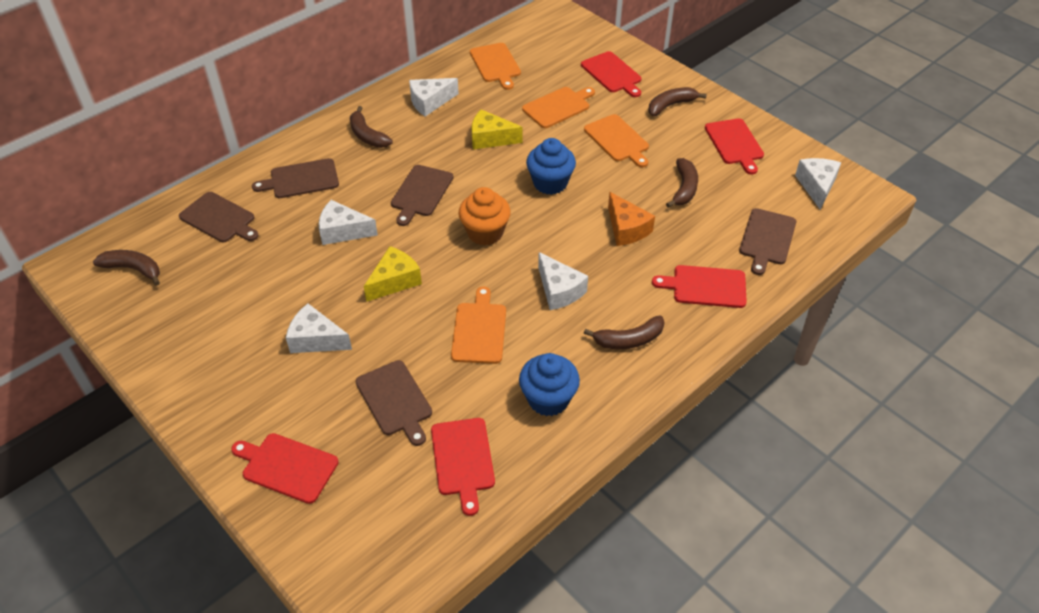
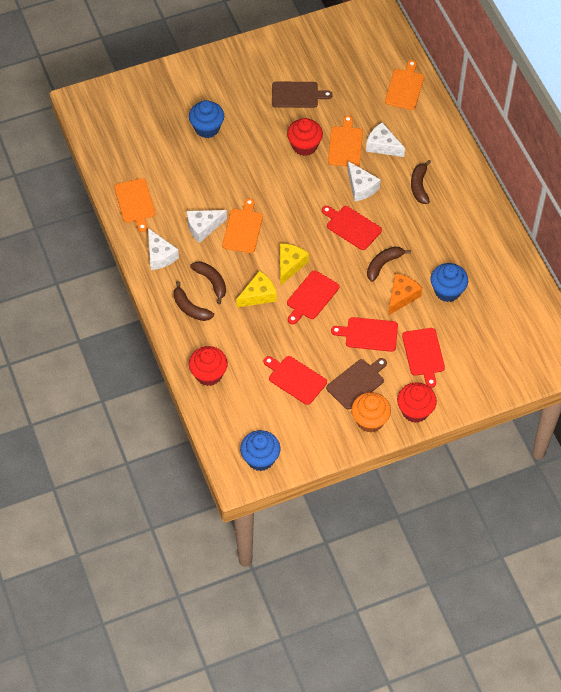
blue cupcake: [519,353,580,416] [526,138,576,195] = 2 -> [189,100,224,138] [240,430,280,471] [431,263,468,302] = 3
brown banana: [93,250,160,286] [350,106,393,148] [584,316,665,349] [648,87,707,116] [666,158,698,208] = 5 -> [174,281,214,321] [190,262,226,304] [367,247,411,282] [411,160,431,204] = 4
brown cutting board: [179,192,259,242] [252,158,339,198] [355,360,432,446] [391,165,453,226] [739,208,796,275] = 5 -> [272,81,333,108] [326,358,387,409] = 2
red cupcake: none = 0 -> [189,346,228,386] [287,118,323,156] [397,383,437,423] = 3
white cheese: [286,303,352,353] [319,200,378,245] [409,78,459,116] [538,252,588,310] [795,158,841,210] = 5 -> [148,228,179,270] [187,210,227,243] [347,161,380,202] [366,122,405,157] = 4

